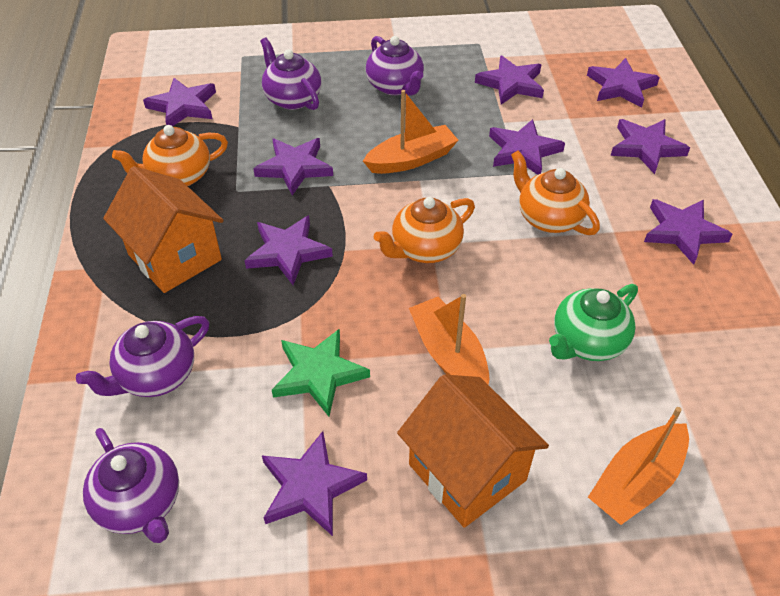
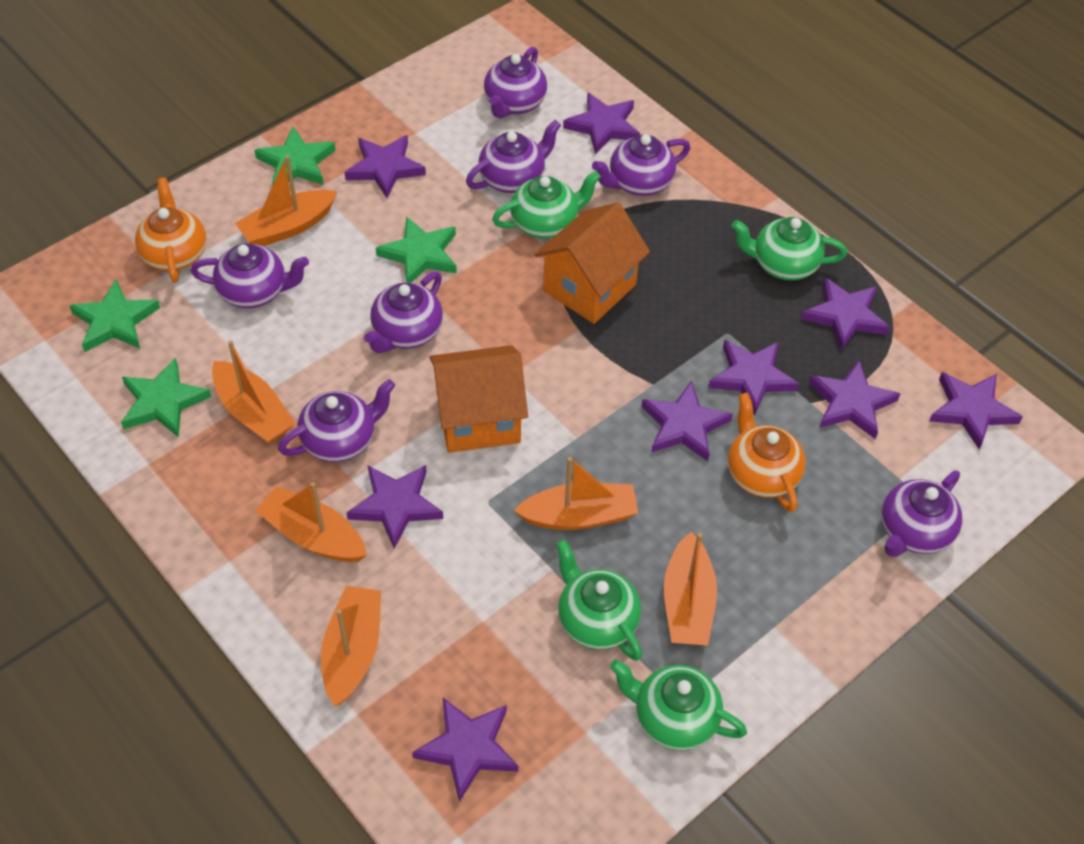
green star: [272,329,370,416] = 1 -> [69,280,160,352] [121,358,211,437] [254,127,336,185] [376,216,457,283] = 4
green teapot: [549,284,638,361] = 1 -> [492,171,601,238] [556,540,642,661] [610,659,747,750] [732,217,847,281] = 4
orange boat: [363,90,458,174] [409,294,489,384] [588,407,689,525] = 3 -> [212,340,295,443] [235,155,337,246] [255,482,367,562] [321,586,381,706] [514,457,638,530] [664,532,717,645] = 6
orange teapot: [112,125,228,186] [374,197,475,263] [511,150,600,235] = 3 -> [135,178,206,283] [728,392,806,512] = 2
purple teapot: [76,316,209,397] [83,428,179,543] [260,38,321,110] [366,36,424,96] = 4 -> [191,243,309,308] [278,379,395,462] [364,272,443,353] [466,120,561,193] [484,47,547,119] [592,134,690,196] [881,470,962,557] = 7

